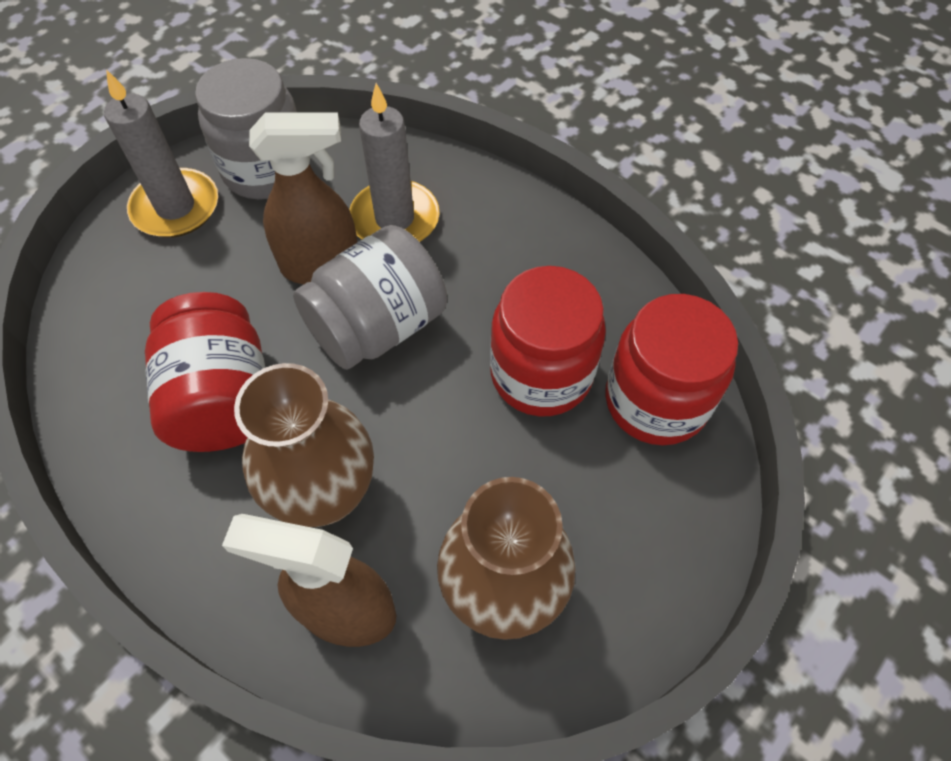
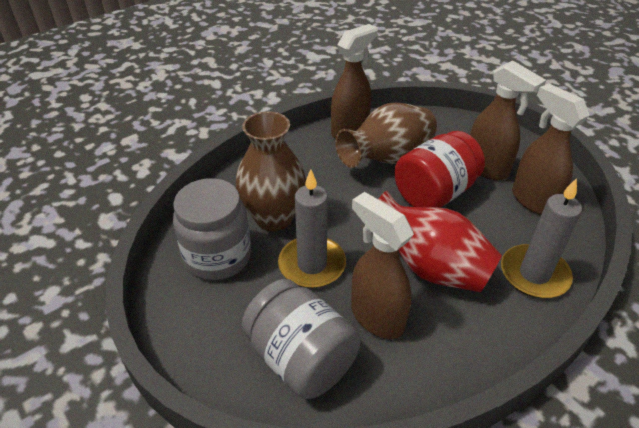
brown spray bottle: [222,514,397,647] [249,112,358,284] = 2 -> [331,24,378,139] [351,192,414,339] [470,61,546,180] [512,84,590,215] = 4
red jar: [145,292,265,452] [490,266,606,416] [605,294,738,445] = 3 -> [395,131,485,208] = 1
red vase: none = 0 -> [378,191,502,292] = 1

